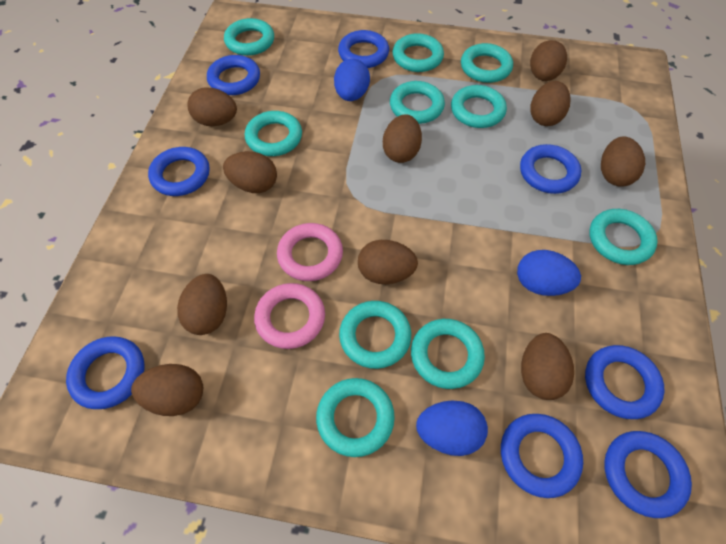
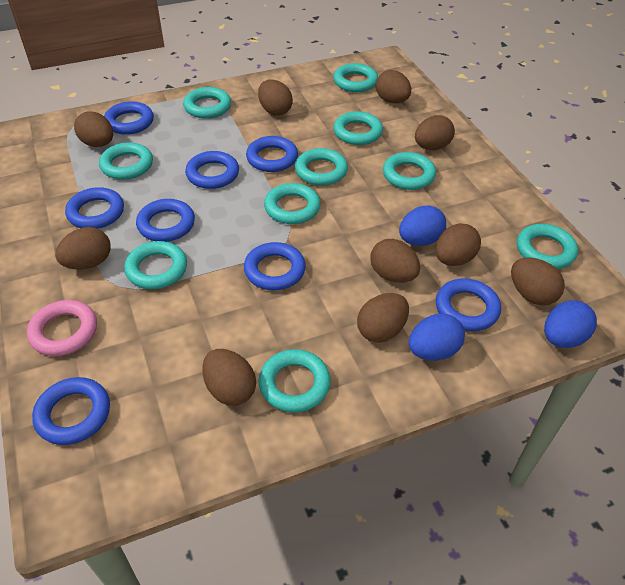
pink ring: [254,283,325,349] [277,223,343,281] = 2 -> [27,300,97,356] = 1

